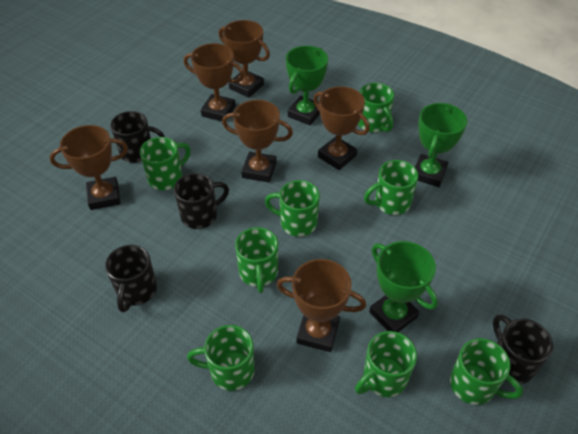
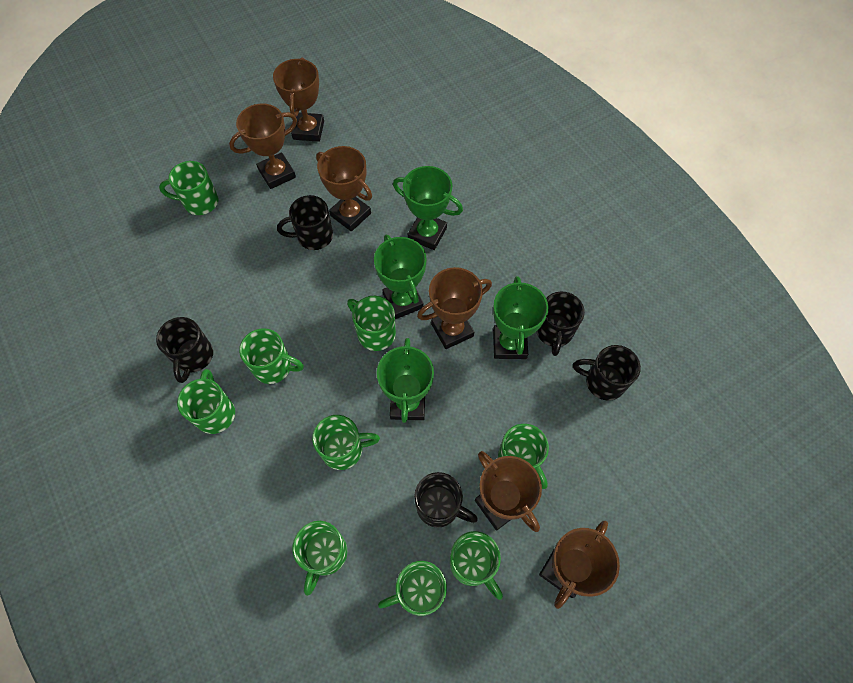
black mug: [105,245,157,312] [110,111,165,163] [174,173,229,229] [493,314,553,384] = 4 -> [156,317,213,383] [277,195,333,250] [414,472,478,528] [536,292,585,356] [573,345,641,401] = 5
green mug: [140,137,191,190] [187,325,255,391] [235,227,278,293] [265,180,320,237] [355,331,417,397] [358,83,394,133] [364,160,418,215] [450,338,523,405] = 8 -> [159,161,218,215] [177,369,235,434] [239,328,304,384] [292,521,347,596] [312,415,380,470] [347,296,396,351] [378,561,447,616] [450,531,503,600] [498,424,549,489] = 9
green trophy: [286,46,328,126] [369,241,438,332] [415,103,467,187] = 3 -> [374,235,427,319] [377,338,434,423] [393,166,463,250] [493,276,548,359] = 4

